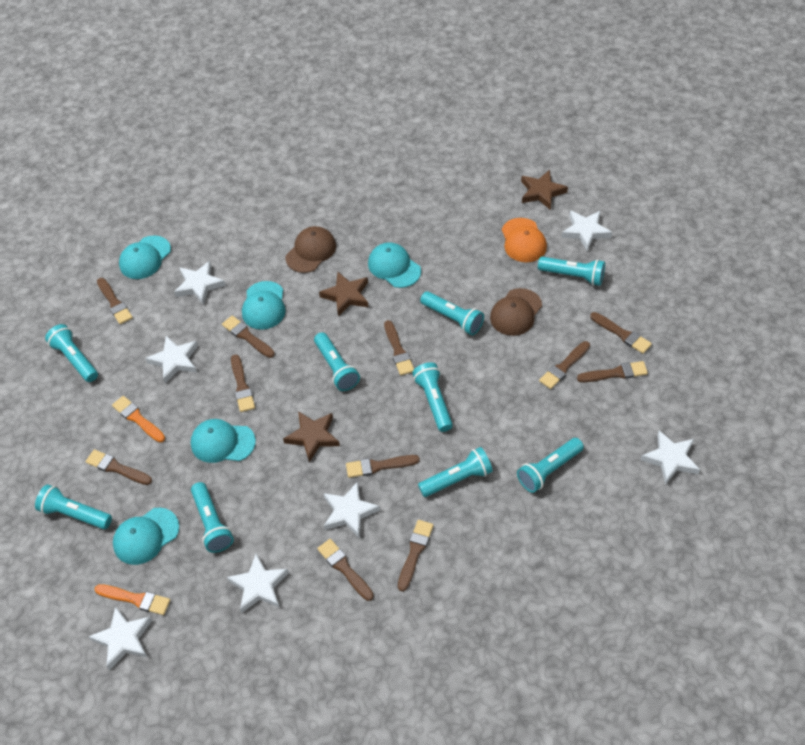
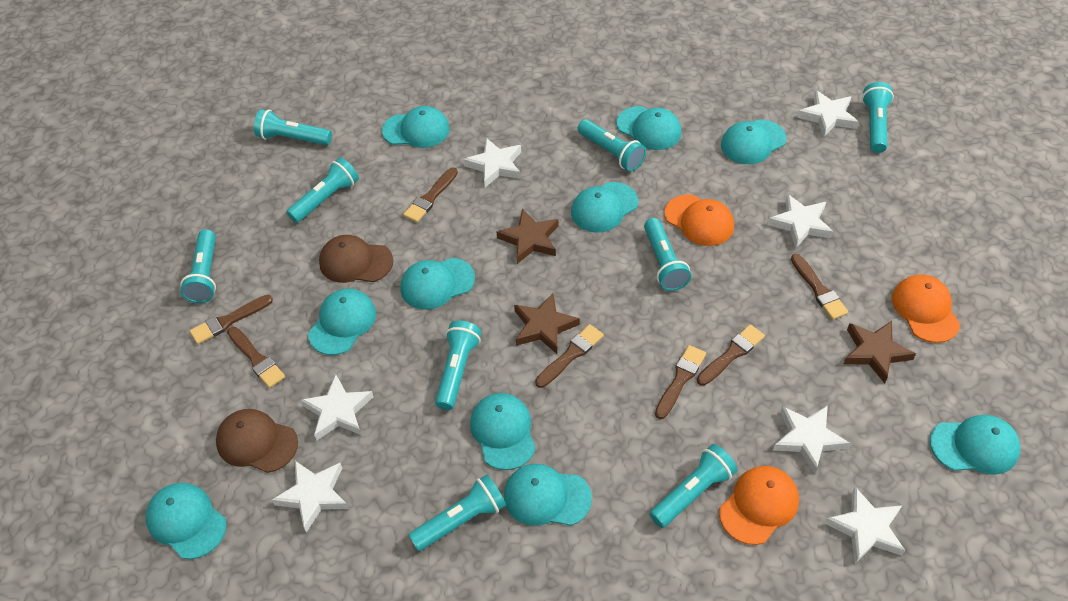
brown brush: [85,449,152,485] [97,278,133,324] [222,315,275,358] [231,355,255,412] [317,539,374,601] [346,455,420,478] [384,320,414,375] [398,520,434,591] [539,341,590,389] [577,361,648,382] [590,312,652,354] = 11 -> [190,295,273,344] [227,327,285,388] [403,167,458,222] [535,324,604,388] [655,345,706,419] [697,324,765,386] [791,254,848,320] = 7
orange brush: [95,584,170,615] [112,396,165,443] = 2 -> none = 0
orange cap: [502,218,547,262] = 1 -> [664,194,734,246] [719,466,799,545] [892,275,960,343] = 3
turquoise cap: [113,508,179,565] [119,236,171,279] [191,419,256,463] [242,281,286,330] [368,242,421,288] = 5 -> [146,483,227,559] [308,289,376,355] [382,106,450,148] [400,258,475,310] [470,393,536,470] [504,464,592,526] [571,182,638,232] [616,106,682,150] [721,120,787,164] [930,415,1021,475] = 10

